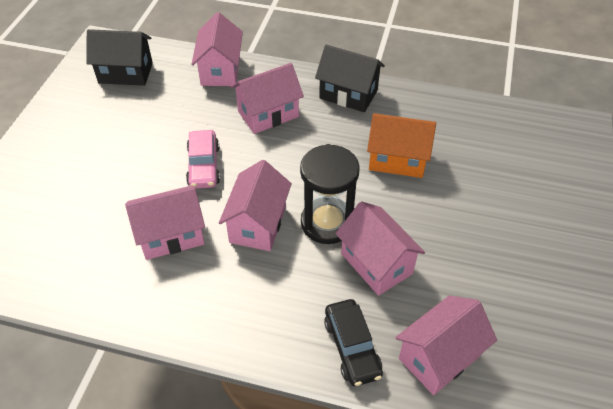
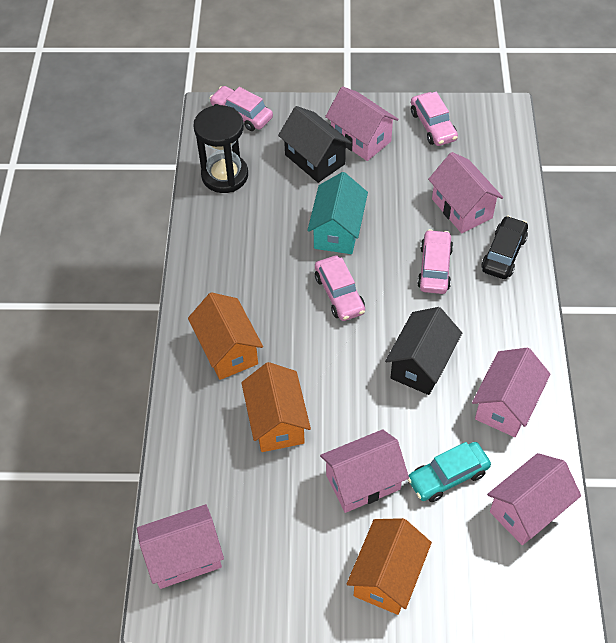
orange house: [367,113,436,178] = 1 -> [188,292,263,380] [241,362,311,452] [347,518,432,615] = 3
pink car: [186,130,220,189] = 1 -> [209,86,273,131] [315,255,365,321] [411,92,458,146] [417,229,453,294] = 4
turquoise car: none = 0 -> [407,442,491,502] = 1
turquoise house: none = 0 -> [307,172,368,254] = 1

